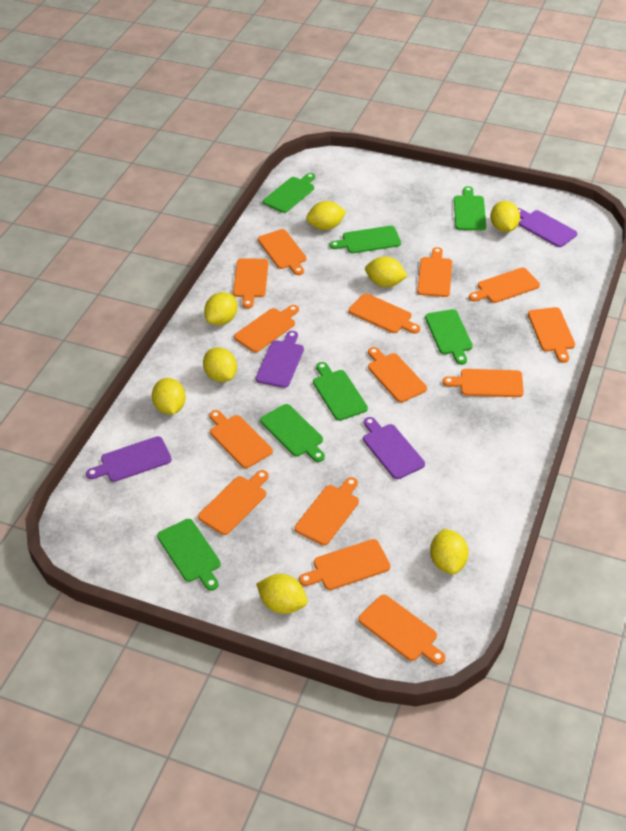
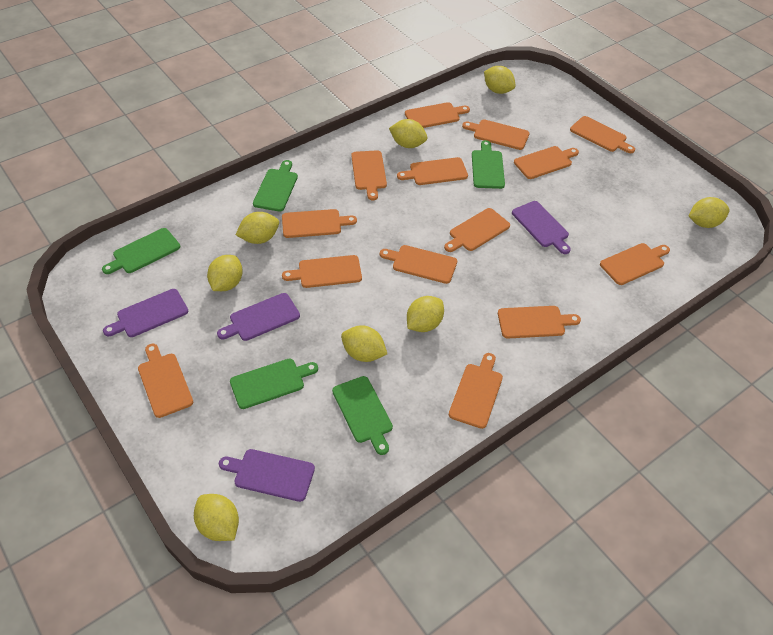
green cutting board: [157,519,221,591] [260,404,325,462] [263,173,315,213] [313,362,368,421] [330,226,401,253] [425,309,473,365] [454,186,486,230] = 7 -> [102,228,180,274] [230,359,318,409] [253,160,298,212] [332,376,393,455] [472,140,505,189] = 5

